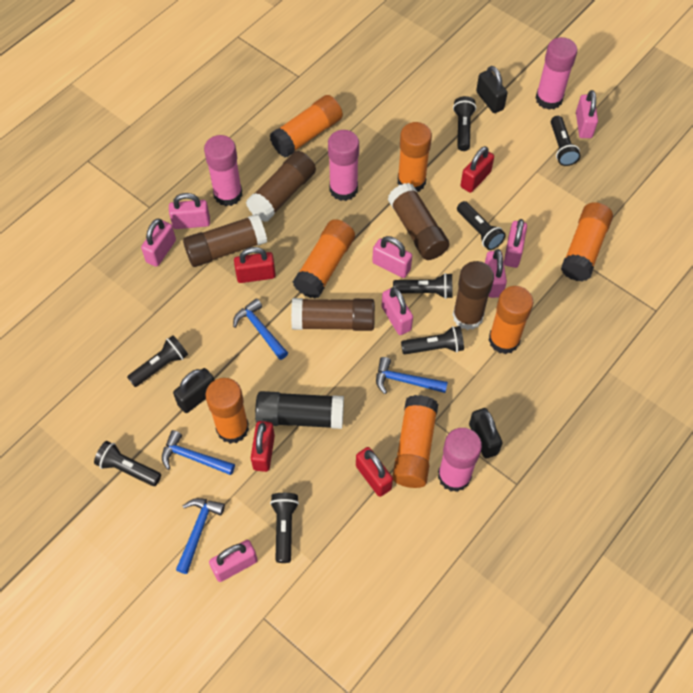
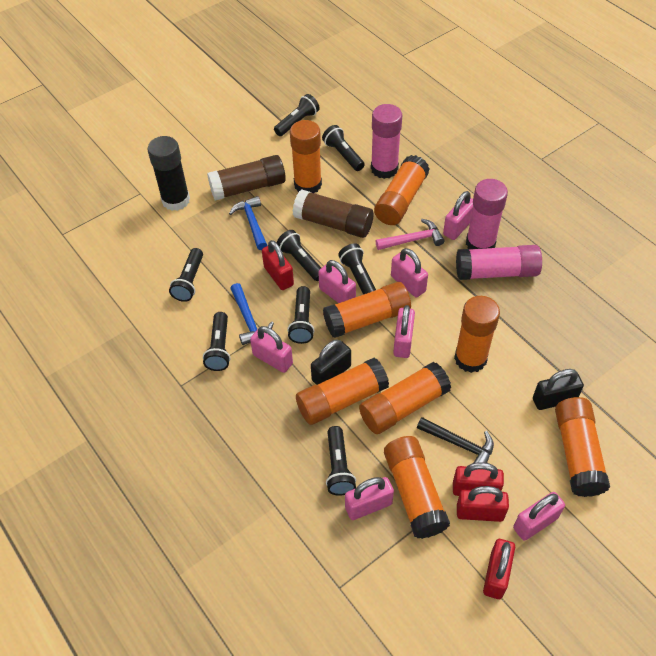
black hammer: none = 0 -> [417,417,494,463] = 1
black padlock: [173,368,214,413] [469,408,503,459] [476,66,508,113] = 3 -> [311,340,351,385] [533,369,584,410] = 2
blue hammer: [162,430,235,475] [176,498,225,574] [233,298,288,360] [376,357,448,394] = 4 -> [229,196,267,250] [230,283,274,345] = 2
brown glue stick: [183,214,267,267] [246,151,316,222] [291,298,375,331] [388,183,449,260] [452,261,494,330] = 5 -> [207,155,286,201] [292,189,374,238] = 2
orange glue stick: [205,378,249,444] [270,95,343,157] [293,219,355,299] [392,395,438,488] [398,122,432,192] [488,286,533,354] [561,202,613,282] = 7 -> [290,120,322,193] [296,358,389,425] [323,282,411,338] [359,362,451,434] [374,155,429,225] [384,436,450,539] [454,296,500,373] [555,397,610,497] = 8
pink glue stick: [204,135,243,206] [328,130,359,201] [438,428,482,492] [535,37,577,110] = 4 -> [371,104,402,179] [456,245,542,280] [466,179,508,249] = 3
pink hammer: none = 0 -> [376,219,444,250] = 1
pink padlock: [141,219,176,267] [169,193,210,229] [209,540,258,582] [372,236,412,278] [382,287,413,335] [485,249,507,298] [504,219,527,268] [576,90,598,138] = 8 -> [250,326,293,373] [318,260,356,303] [345,477,394,520] [391,248,428,297] [393,305,415,358] [443,191,473,240] [513,492,565,541] = 7

